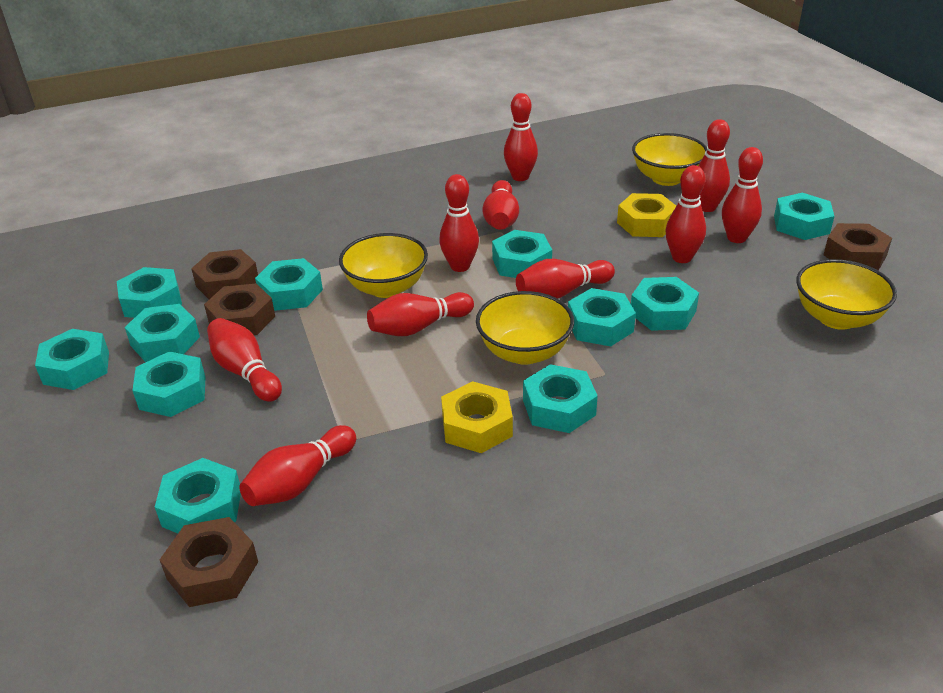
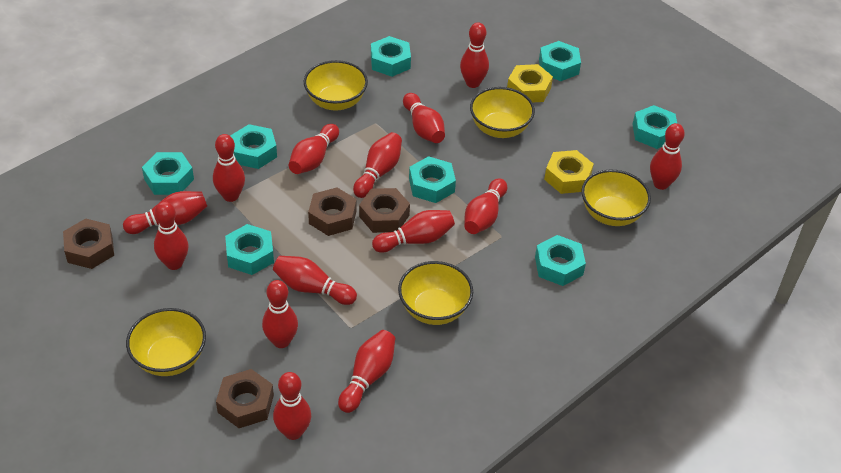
red bowling pin: [207,318,282,402] [239,425,356,506] [367,292,474,336] [439,174,479,272] [482,180,519,230] [504,93,538,181] [516,259,615,299] [666,165,706,263] [698,119,730,212] [722,147,763,243] = 10 -> [123,191,207,234] [154,201,188,270] [213,134,245,202] [262,280,298,348] [273,256,357,305] [273,372,311,440] [289,124,339,174] [338,330,395,413] [353,132,402,198] [372,210,455,253] [403,93,445,143] [460,22,489,88] [464,178,507,234] [650,123,685,190] = 14
turquoise nut: [35,329,109,390] [117,267,182,318] [125,304,200,362] [132,351,206,417] [155,458,241,533] [255,258,323,311] [492,230,552,278] [523,364,598,433] [568,288,636,346] [631,277,699,331] [774,193,834,240] = 11 -> [142,152,194,195] [225,224,274,275] [230,124,277,169] [371,36,411,77] [409,156,456,203] [535,235,586,286] [539,41,581,81] [632,105,677,149] = 8
yellow bowl: [339,233,428,298] [476,291,574,365] [632,133,707,186] [796,259,897,330] = 4 -> [126,308,206,376] [304,60,368,110] [398,261,473,325] [470,87,535,138] [581,170,651,226] = 5

